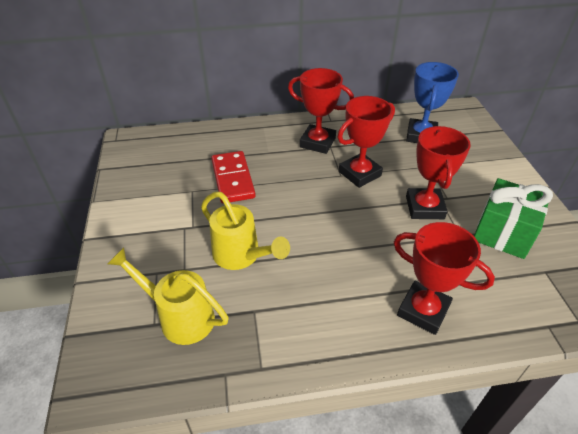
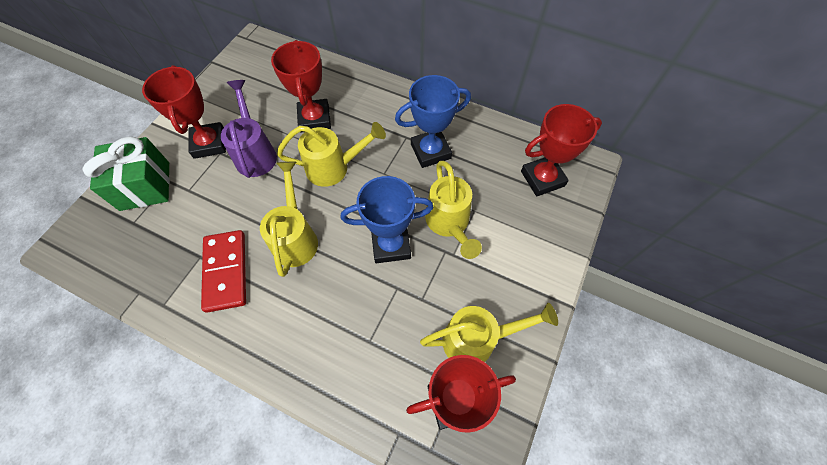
blue trophy: [406,62,459,143] = 1 -> [341,176,434,263] [395,75,471,168] = 2
purple watering can: none = 0 -> [221,80,277,178] = 1
yellow watering can: [107,247,229,345] [201,192,290,270] = 2 -> [260,162,318,277] [277,122,386,187] [420,303,558,362] [425,161,482,259] = 4

